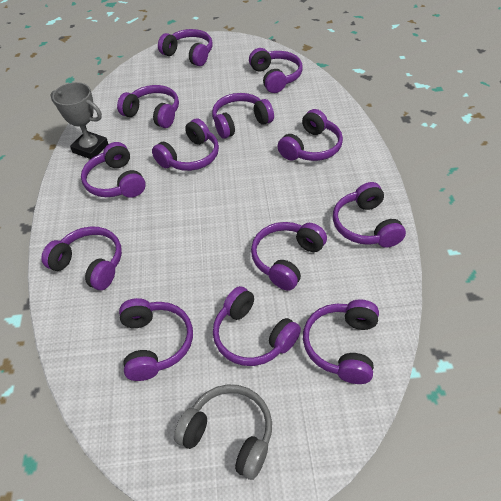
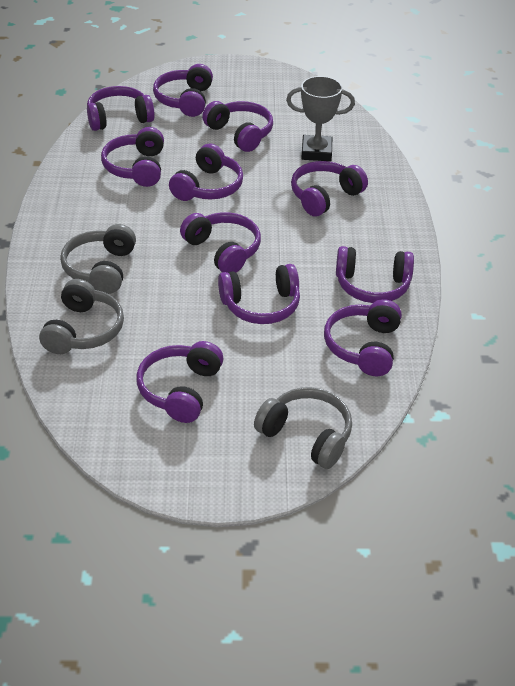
grey headphones: [174,384,272,480] = 1 -> [39,279,124,354] [60,224,136,294] [254,387,352,469] = 3
purple headphones: [41,226,122,290] [81,142,146,198] [117,85,179,128] [119,298,193,381] [152,118,219,171] [158,29,213,66] [212,93,274,139] [213,286,301,366] [249,48,303,93] [251,222,327,291] [277,109,343,161] [303,299,379,384] [333,182,406,248] = 13 -> [87,86,155,131] [101,127,164,187] [136,341,223,423] [153,64,213,117] [169,143,243,201] [180,212,261,273] [202,101,273,152] [218,264,300,324] [291,161,368,217] [324,299,402,376] [336,246,414,303] = 11

